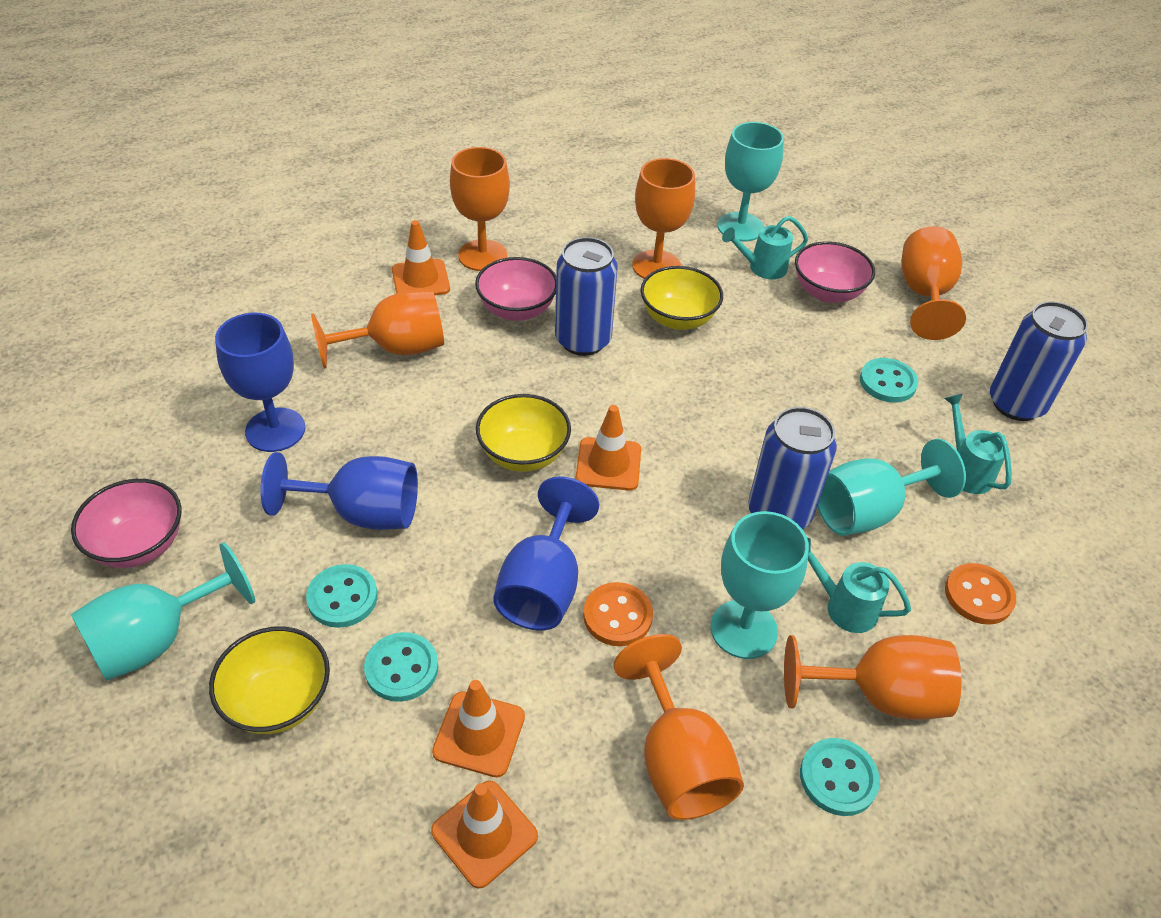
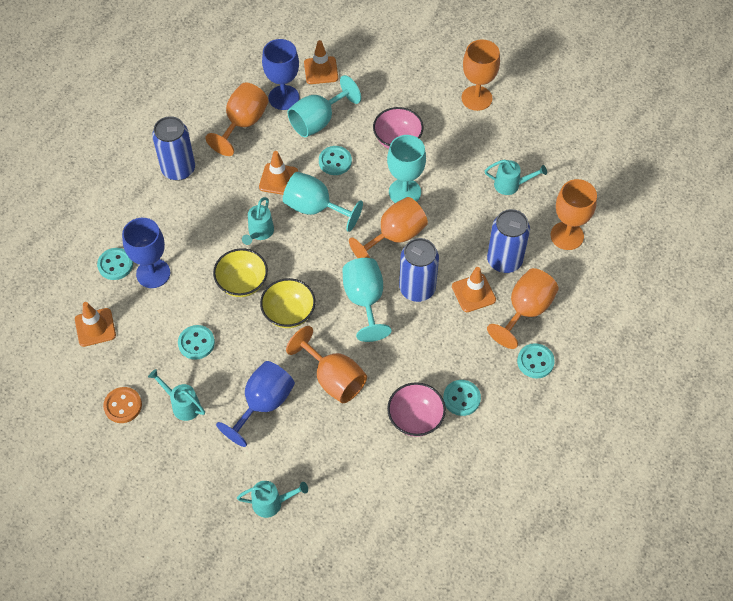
orange button: [583,582,653,646] [945,563,1016,625] = 2 -> [103,387,142,423] = 1
pink bowl: [71,479,182,568] [475,257,556,321] [795,241,875,303] = 3 -> [373,107,423,149] [387,382,446,437] = 2
turquoise button: [306,564,378,628] [364,632,438,702] [800,738,880,816] [860,358,918,403] = 4 -> [97,248,133,280] [178,325,215,360] [319,146,352,175] [443,380,481,416] [517,343,555,379] = 5
turquoise watering can: [722,216,808,279] [807,538,911,633] [944,394,1012,494] = 3 -> [148,369,205,421] [237,481,308,518] [242,197,274,245] [485,159,547,195] = 4
yellow bowl: [209,626,330,734] [476,394,571,472] [641,266,723,330] = 3 -> [213,248,268,297] [260,278,316,328] = 2

